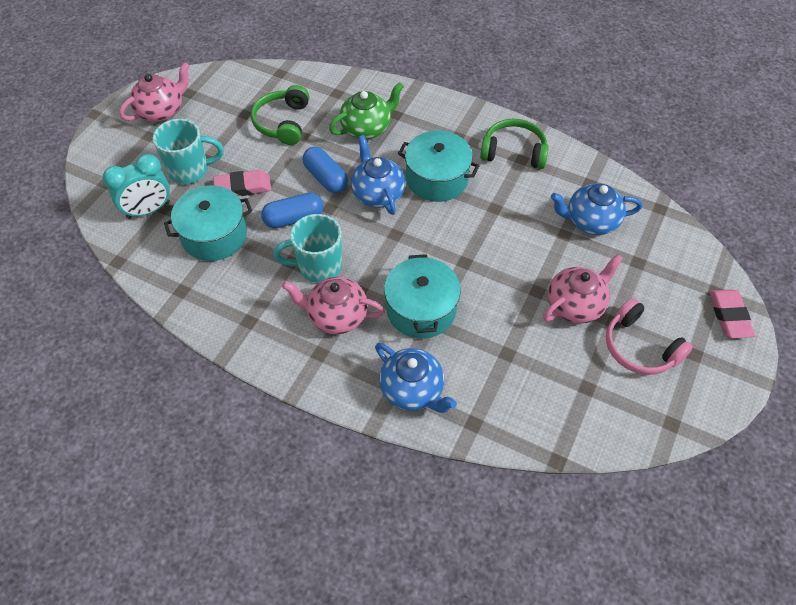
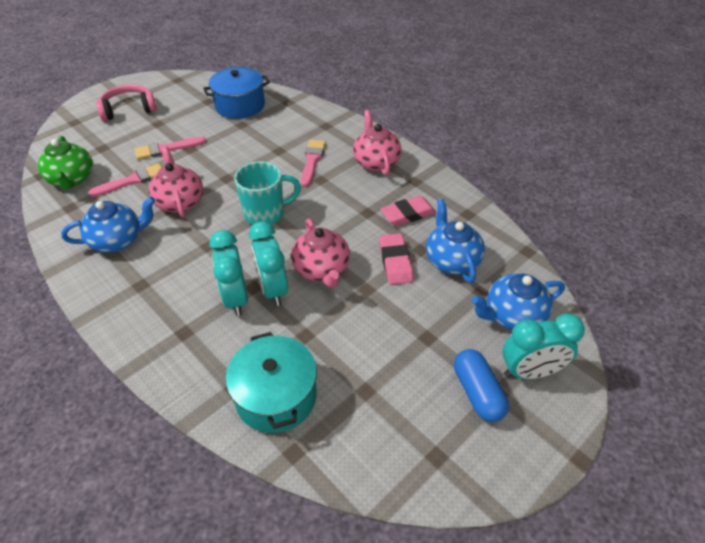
blue capsule: [261,193,324,228] [302,147,348,193] = 2 -> [454,349,509,422] = 1
blue pot: none = 0 -> [203,67,270,119] = 1
green headphones: [251,85,309,145] [480,119,549,169] = 2 -> none = 0
pink brush: none = 0 -> [89,163,162,197] [134,137,206,160] [301,140,326,187] = 3
turquoise clock: [103,154,170,219] = 1 -> [210,230,248,316] [249,221,288,306] [502,314,585,379] = 3
turquoise mug: [153,119,224,184] [273,214,342,283] = 2 -> [234,162,301,225] = 1
turquoise pot: [164,185,252,261] [384,254,461,339] [398,130,480,202] = 3 -> [226,332,317,433] = 1

